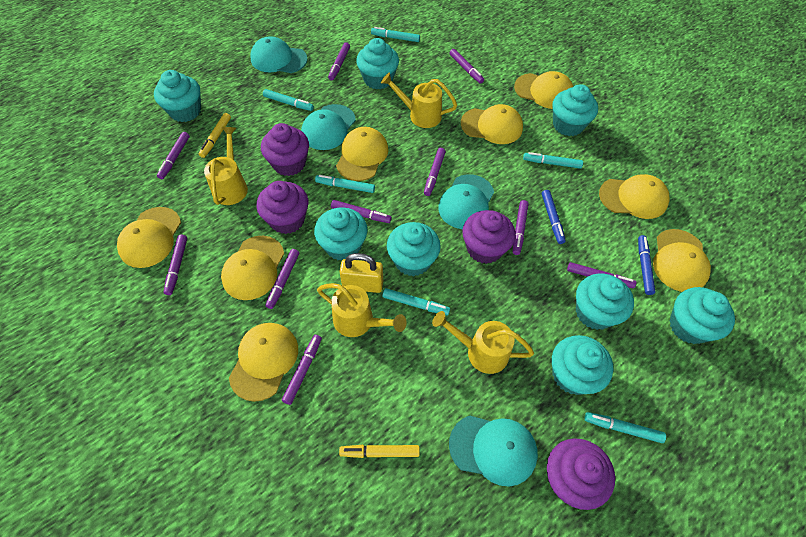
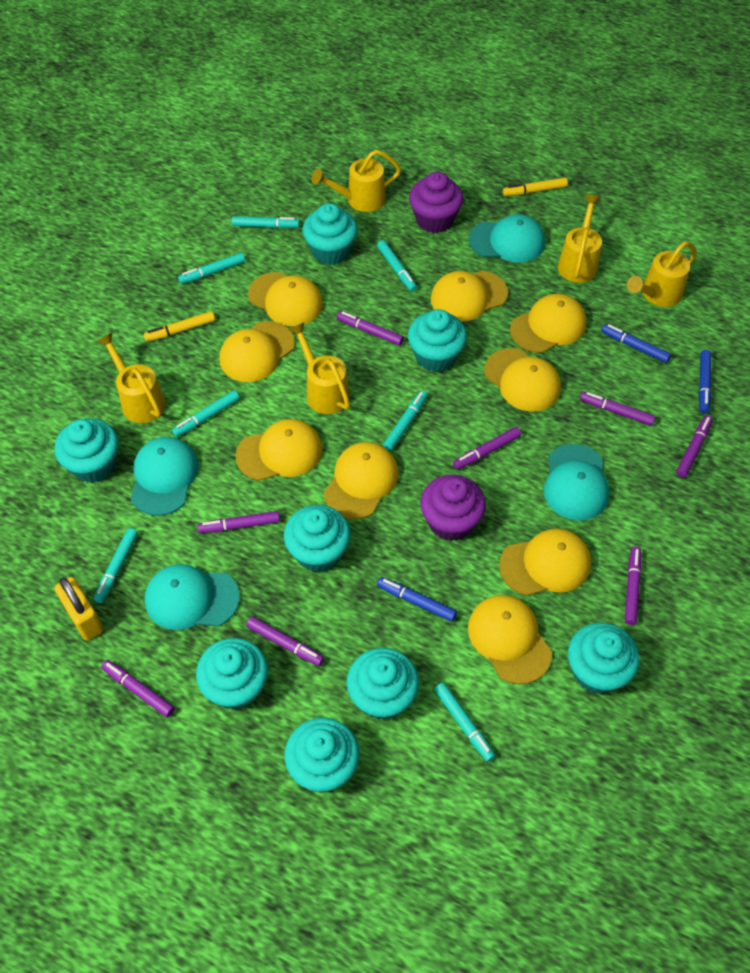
blue marker: [542,190,566,244] [638,235,655,295] = 2 -> [377,577,457,622] [601,324,671,363] [699,350,711,413] = 3
purple cupcake: [256,181,308,234] [261,123,309,176] [462,210,515,264] [547,438,615,510] = 4 -> [409,172,463,233] [420,475,486,541] = 2
purple marker: [157,132,190,179] [164,235,187,295] [265,249,299,309] [282,335,322,405] [328,42,350,80] [331,200,392,223] [424,148,446,196] [450,49,484,84] [513,200,529,255] [567,262,636,288] = 10 -> [101,660,175,717] [198,511,280,533] [246,616,324,666] [337,311,404,346] [453,427,521,469] [580,392,656,426] [625,547,641,625] [676,415,713,478] = 8
turquoise marker: [263,89,314,111] [315,175,375,193] [371,27,420,42] [382,288,450,315] [523,152,583,169] [585,412,666,443] = 6 -> [94,528,138,603] [172,390,240,437] [178,253,245,284] [232,216,300,228] [377,240,417,291] [383,390,428,451] [434,682,495,762] = 7
yellow cap: [117,207,181,268] [221,236,284,300] [229,323,298,402] [336,127,388,181] [461,104,523,144] [514,71,573,109] [599,174,669,219] [653,229,711,292] = 8 -> [219,321,295,382] [235,419,322,481] [248,272,323,326] [324,442,399,519] [431,270,508,322] [468,595,552,684] [484,348,561,412] [499,528,591,596] [510,294,586,353] = 9
yellow watering can: [204,127,248,205] [317,283,407,337] [381,73,457,128] [432,311,534,374] = 4 -> [97,333,166,423] [288,323,350,414] [312,150,401,212] [558,195,602,283] [627,242,697,307] = 5

